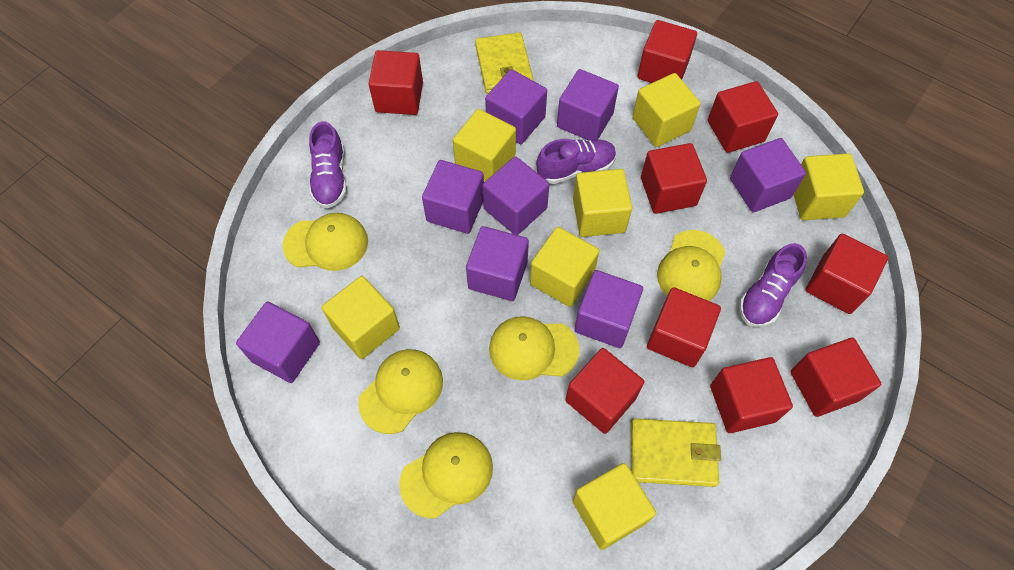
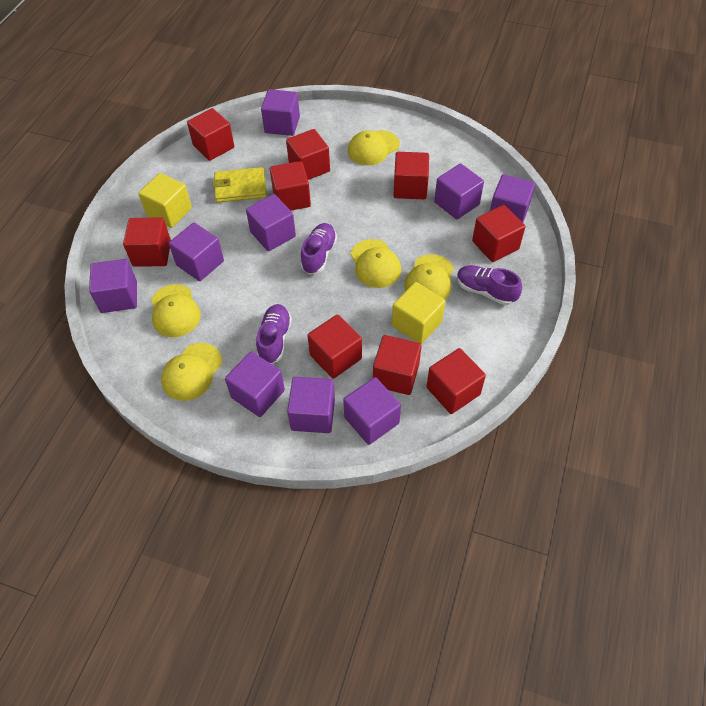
purple cube: [236,301,320,383] [422,160,484,234] [466,226,529,301] [483,157,549,235] [485,69,547,144] [557,69,619,140] [574,270,643,348] [730,138,806,212] = 8 -> [89,259,137,313] [169,223,224,281] [225,351,285,417] [246,194,296,251] [261,89,300,136] [287,377,335,433] [343,377,401,445] [434,163,484,220] [490,174,535,223] = 9
yellow cube: [322,276,400,359] [453,109,516,182] [530,227,599,307] [573,169,632,237] [573,463,656,550] [632,73,701,147] [793,153,864,220] = 7 -> [138,173,192,228] [392,282,445,344] = 2
yellow wallet: [475,32,534,94] [631,419,721,487] = 2 -> [213,167,266,203] = 1

